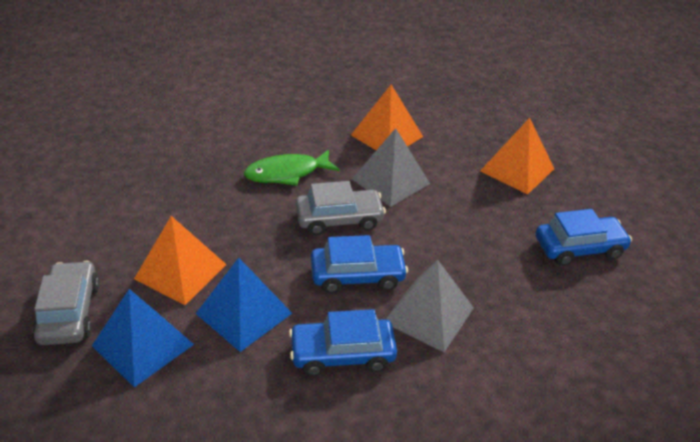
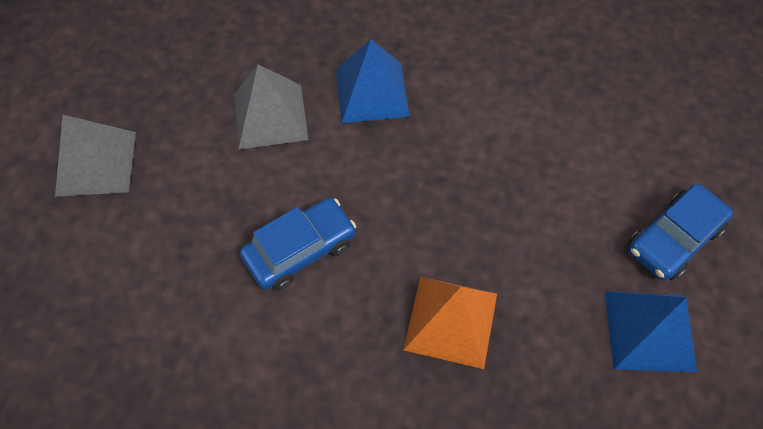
blue car: [289,309,397,376] [311,235,408,293] [536,209,632,266] = 3 -> [240,198,356,291] [628,184,733,281] = 2
green fish: [244,149,340,186] = 1 -> none = 0
grey car: [33,261,100,345] [295,181,386,235] = 2 -> none = 0
orange pyramid: [134,216,227,305] [351,84,423,150] [480,118,554,195] = 3 -> [403,277,497,369] = 1

